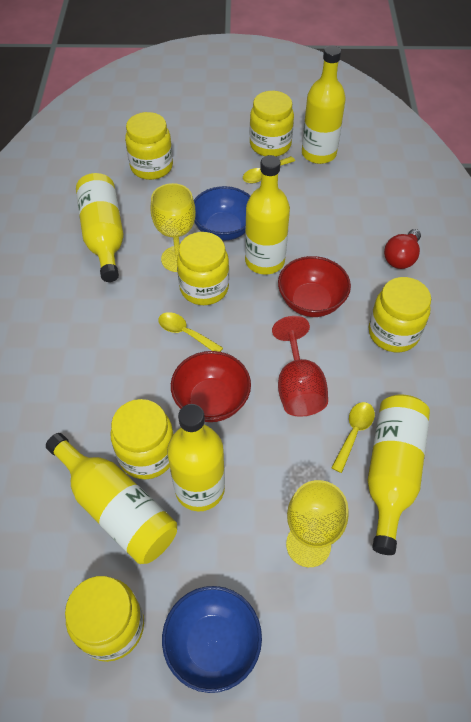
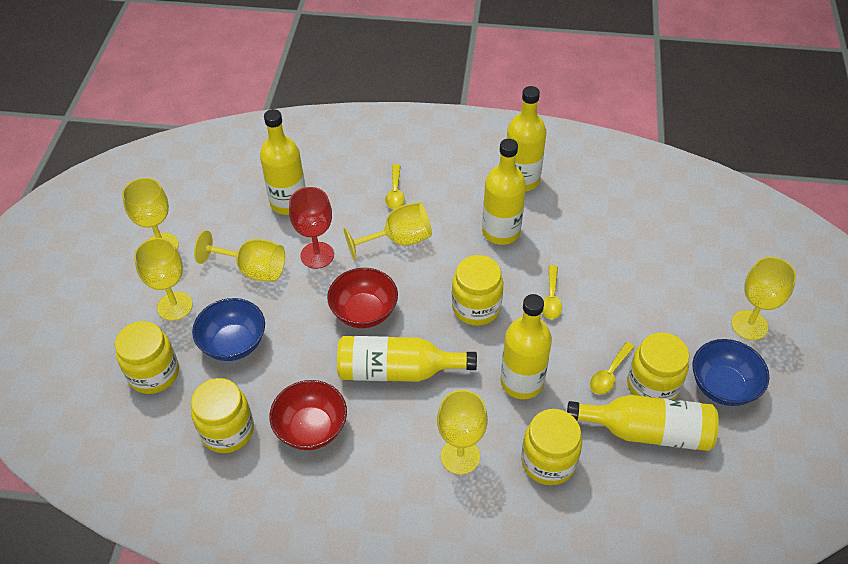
red light bulb: [384,229,421,269] = 1 -> none = 0
yellow goblet: [151,183,196,272] [286,480,348,567] = 2 -> [122,178,179,249] [134,238,193,321] [194,230,285,282] [344,202,432,260] [437,390,488,475] [731,257,796,340] = 6
yellow jar: [65,576,144,662] [110,399,174,479] [125,112,173,180] [177,232,229,305] [249,91,294,157] [369,277,431,352] = 6 -> [115,321,179,394] [191,378,254,453] [452,255,503,326] [521,409,582,485] [627,332,689,399] = 5

